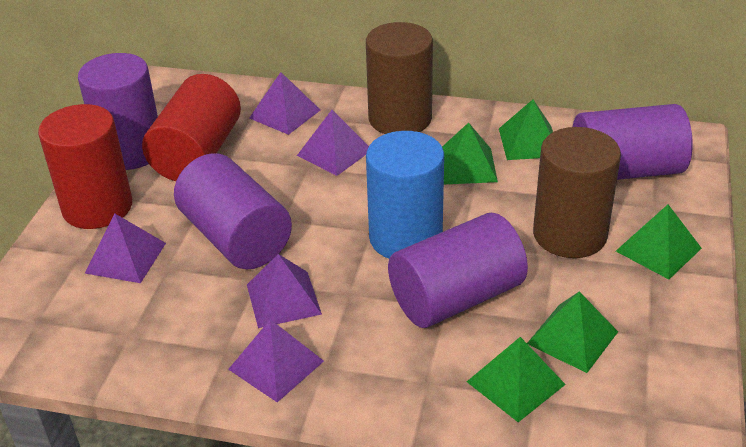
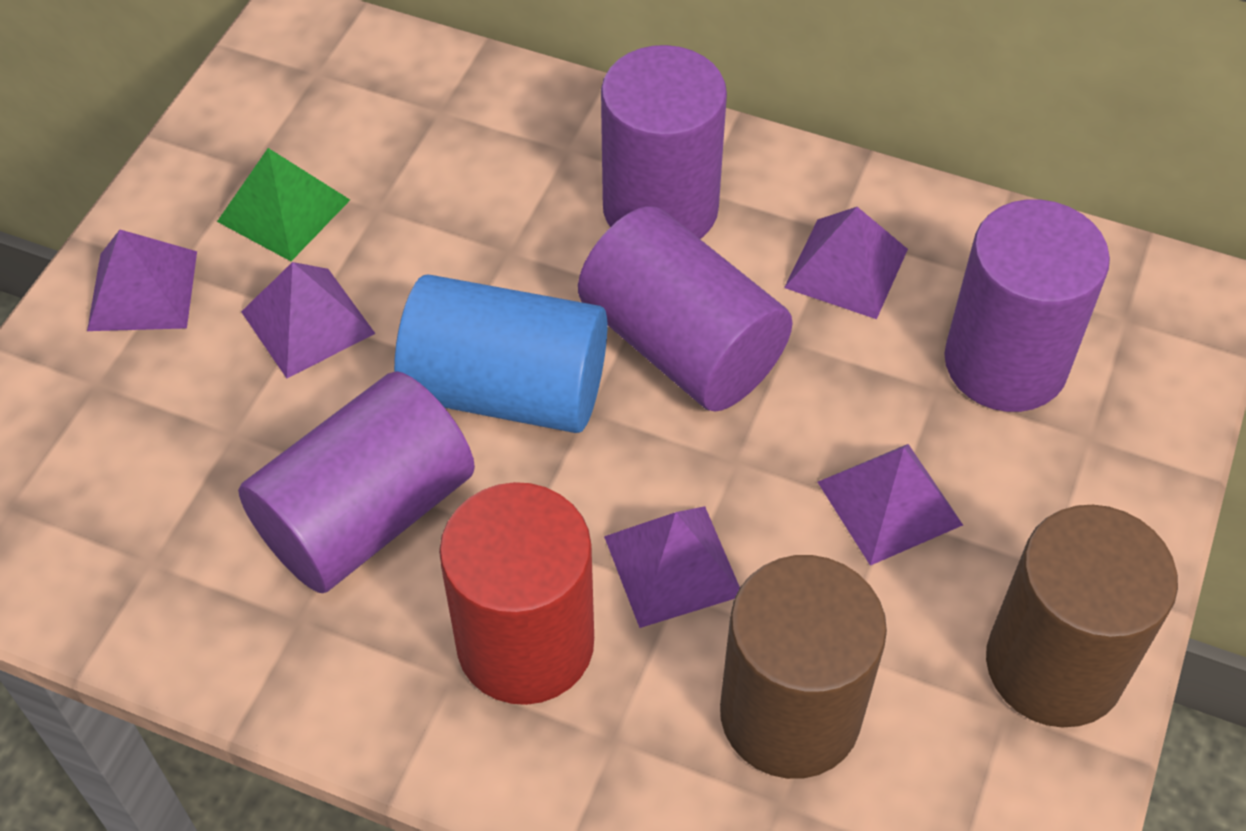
green pyramid: [442,123,498,184] [467,337,566,422] [499,99,553,160] [527,291,618,373] [616,205,702,279] = 5 -> [217,148,350,261] = 1
red cylinder: [38,104,132,229] [142,74,241,181] = 2 -> [439,482,594,705] = 1

